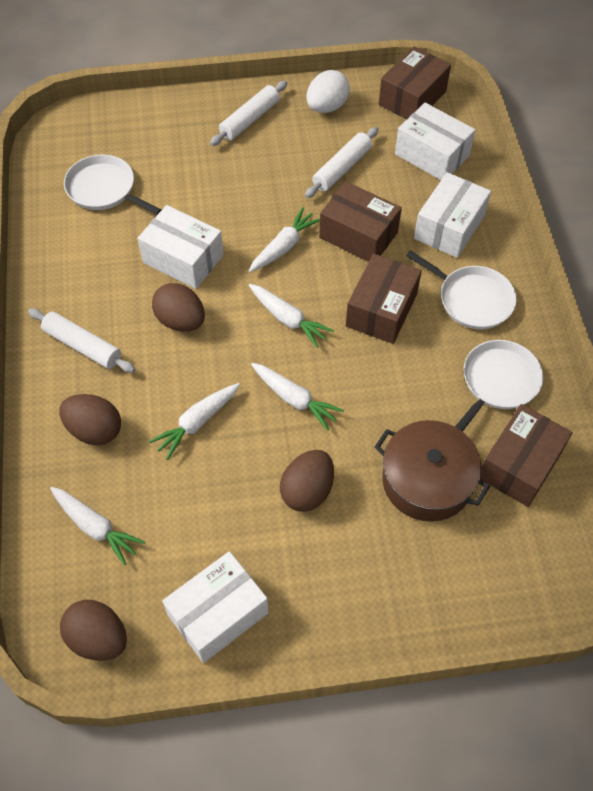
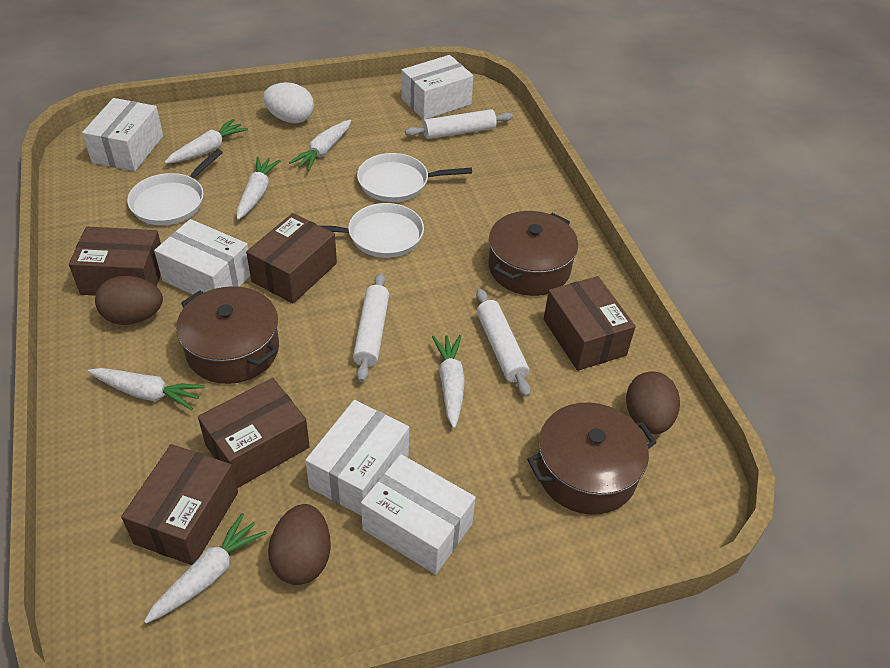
brown box: [319,182,402,262] [346,254,422,344] [379,47,451,119] [480,404,573,507] = 4 -> [69,227,161,296] [121,444,238,565] [198,378,310,488] [246,213,337,303] [544,276,635,371] = 5
brown egg: [59,394,121,445] [60,600,127,661] [152,283,205,332] [280,450,334,512] = 4 -> [95,276,163,325] [268,504,331,585] [626,372,680,434] = 3
brown pot: [375,420,490,522] = 1 -> [176,286,279,384] [488,211,578,296] [527,402,657,515] = 3
white box: [137,205,223,289] [162,551,268,663] [395,103,475,180] [414,172,491,258] = 4 -> [82,98,163,171] [154,219,250,295] [305,400,409,516] [361,454,476,575] [401,55,473,120] = 5
white carrot: [50,487,145,565] [149,383,240,460] [249,207,320,272] [249,284,334,348] [251,363,344,431] = 5 -> [88,368,205,410] [144,513,267,623] [165,119,248,164] [237,157,281,220] [289,120,351,171] [432,335,465,428] = 6

